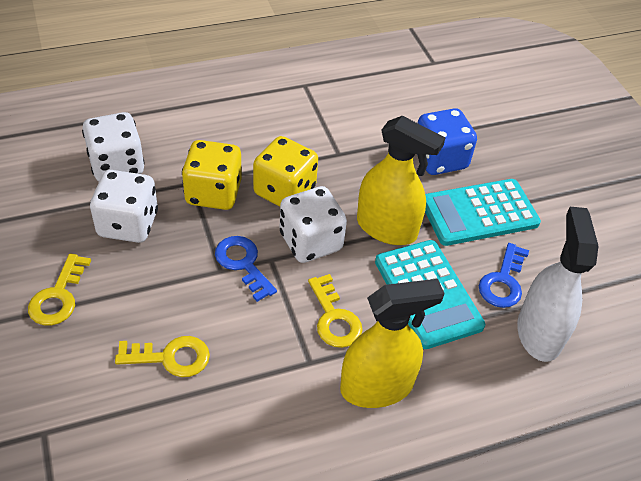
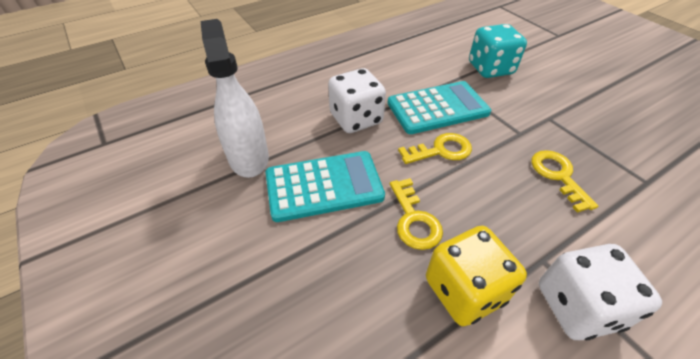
blue dice: [418,108,477,175] = 1 -> none = 0
blue key: [215,236,277,302] [479,243,529,308] = 2 -> none = 0
turquoise dice: none = 0 -> [469,24,527,78] = 1
white dice: [82,112,145,181] [90,170,158,243] [280,186,347,263] = 3 -> [328,68,386,133] [539,244,662,340] = 2
yellow dice: [182,140,242,210] [253,136,318,207] = 2 -> [426,226,527,326] = 1
yellow spray bottle: [340,279,444,408] [357,116,445,245] = 2 -> none = 0

